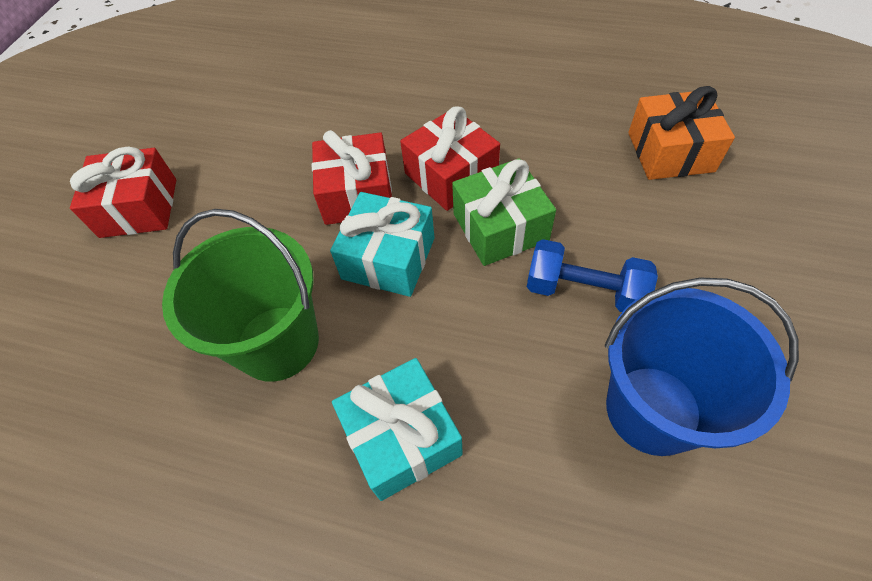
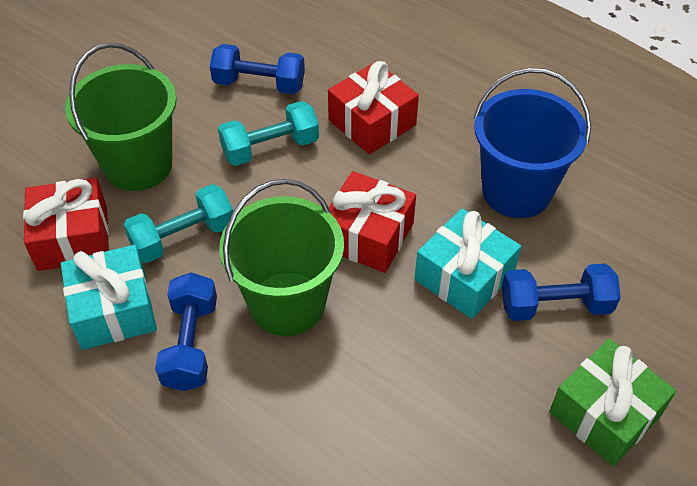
blue dumbbell: [527,239,658,312] = 1 -> [155,272,217,391] [210,44,305,94] [502,264,621,321] = 3
green bucket: [162,209,319,382] = 1 -> [65,43,177,191] [219,179,344,336] = 2
orange gift: [628,86,735,180] = 1 -> none = 0
turquoise dumbbell: none = 0 -> [123,184,233,263] [218,101,319,166] = 2

